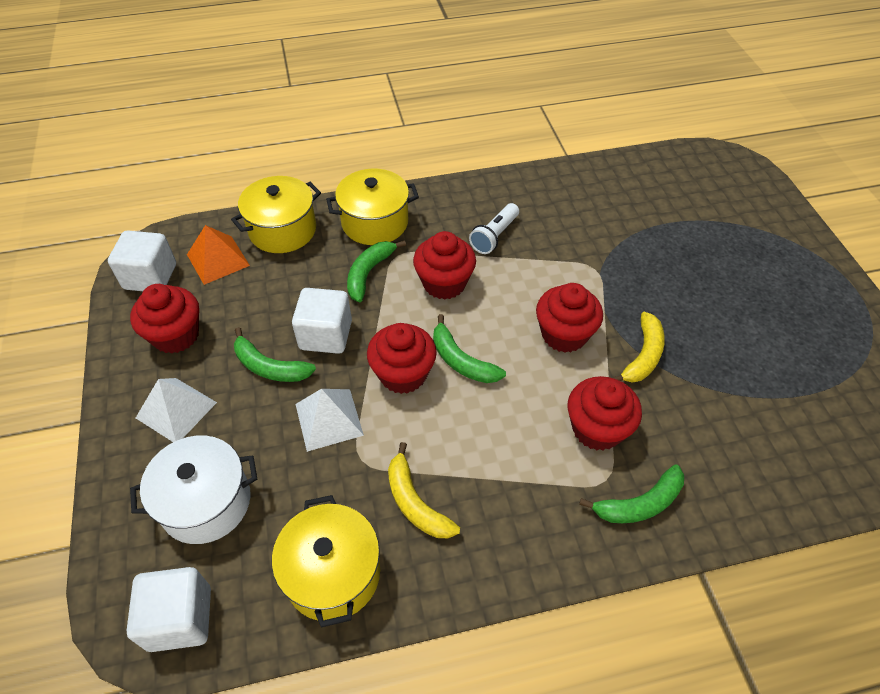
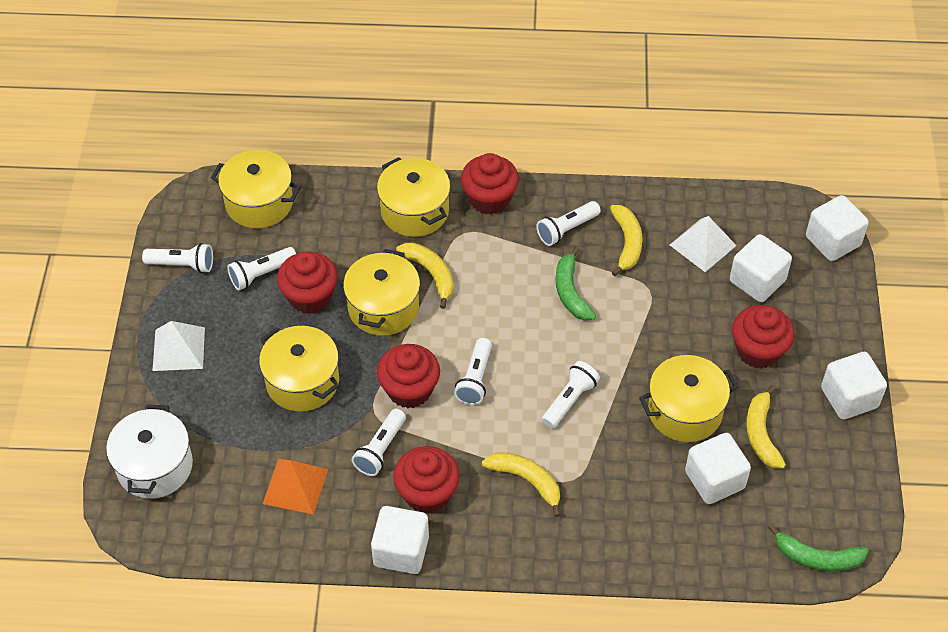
green banana: [234,327,316,382] [347,240,406,302] [433,314,506,383] [579,464,684,523] = 4 -> [556,246,596,321] [768,524,869,571] = 2
white cube: [108,231,176,291] [126,567,211,652] [292,288,352,354] = 3 -> [371,506,429,574] [685,433,751,504] [730,234,792,302] [806,195,869,261] [821,352,887,420] = 5
white flashlight: [469,203,519,254] = 1 -> [142,243,213,273] [227,247,296,290] [352,409,406,476] [454,338,492,405] [536,201,601,246] [542,361,600,428] = 6
yellow banana: [388,442,460,538] [613,312,665,383] = 2 -> [396,242,454,309] [482,452,561,517] [610,205,642,276] [746,385,786,469] = 4
yellow pot: [231,176,321,253] [272,495,380,628] [326,168,419,245] = 3 -> [211,150,301,228] [259,326,339,412] [343,249,420,336] [377,157,450,237] [639,355,738,442] = 5

